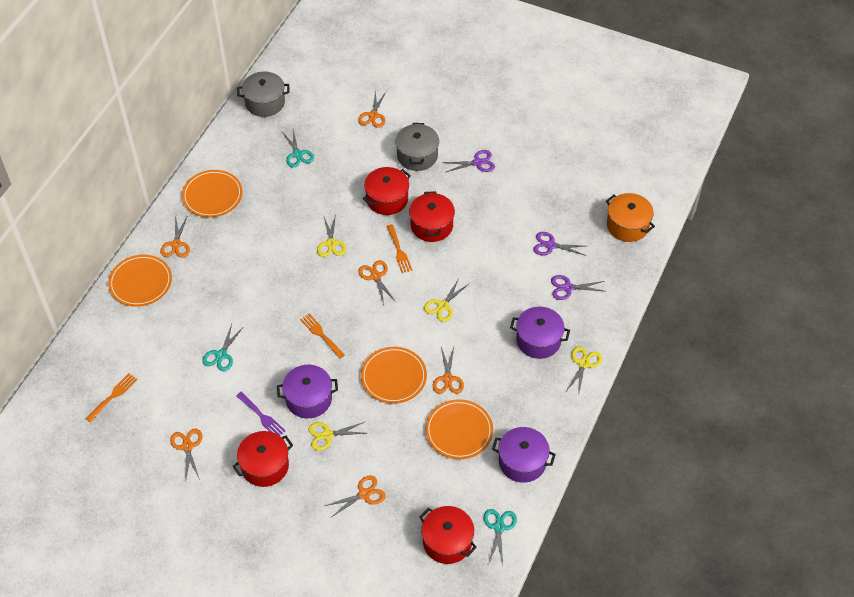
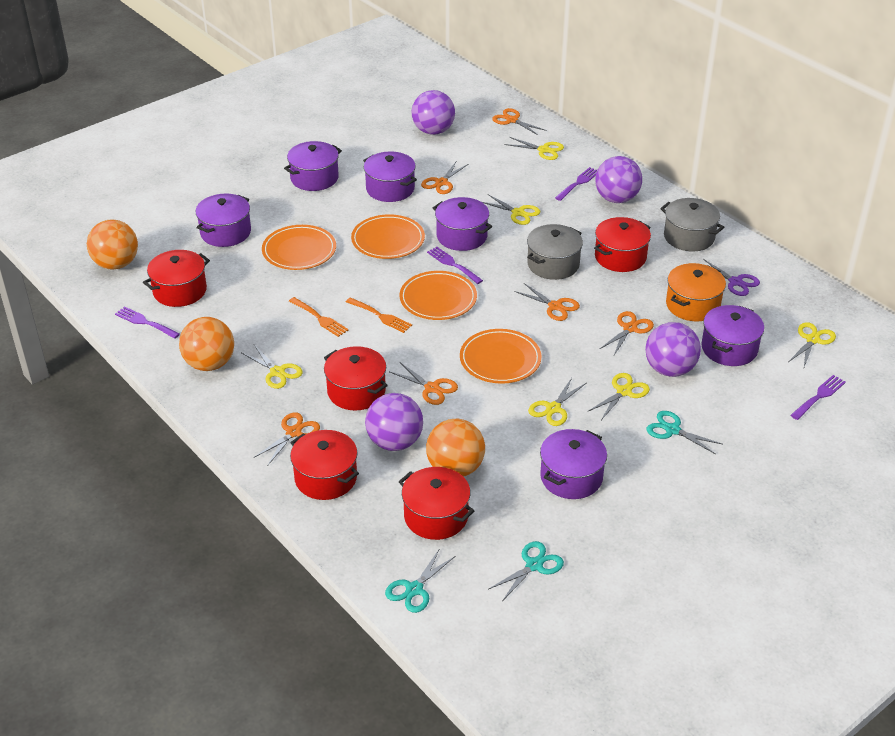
orange ball: none = 0 -> [87,219,138,269] [179,317,234,371] [426,419,485,477] = 3
orange fork: [86,373,137,423] [300,313,345,359] [387,224,412,273] = 3 -> [289,297,349,337] [346,297,412,333] = 2
purple ball: none = 0 -> [365,393,423,451] [412,90,455,135] [595,156,642,203] [645,322,701,377] = 4
purple fork: [236,392,285,436] = 1 -> [115,306,180,339] [427,247,483,284] [555,167,597,201] [790,375,846,420] = 4
purple pot: [277,365,338,418] [492,427,556,483] [510,307,570,359] = 3 -> [196,194,251,247] [284,141,342,191] [363,151,417,202] [433,197,493,251] [540,429,607,499] [701,305,764,366] = 6
purple scissors: [443,150,495,172] [533,232,586,256] [551,275,604,300] = 3 -> [703,259,760,296] = 1
red pot: [232,431,293,487] [363,167,411,215] [409,191,455,242] [419,506,477,564] = 4 -> [143,250,210,307] [290,430,359,500] [324,346,388,411] [399,467,474,540] [594,217,651,272] = 5
yellow scissors: [308,422,366,451] [317,214,346,257] [424,279,470,322] [566,346,602,392] = 4 -> [241,345,303,389] [480,194,540,225] [505,137,564,160] [528,378,586,426] [587,373,650,420] [788,322,836,367] = 6

